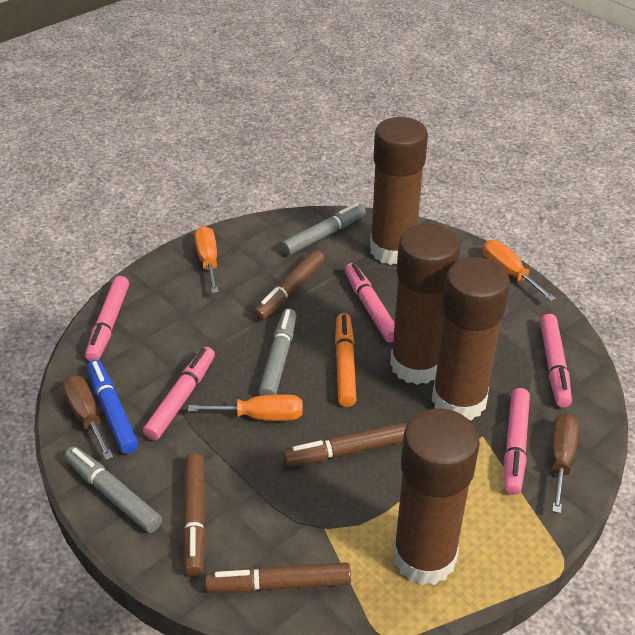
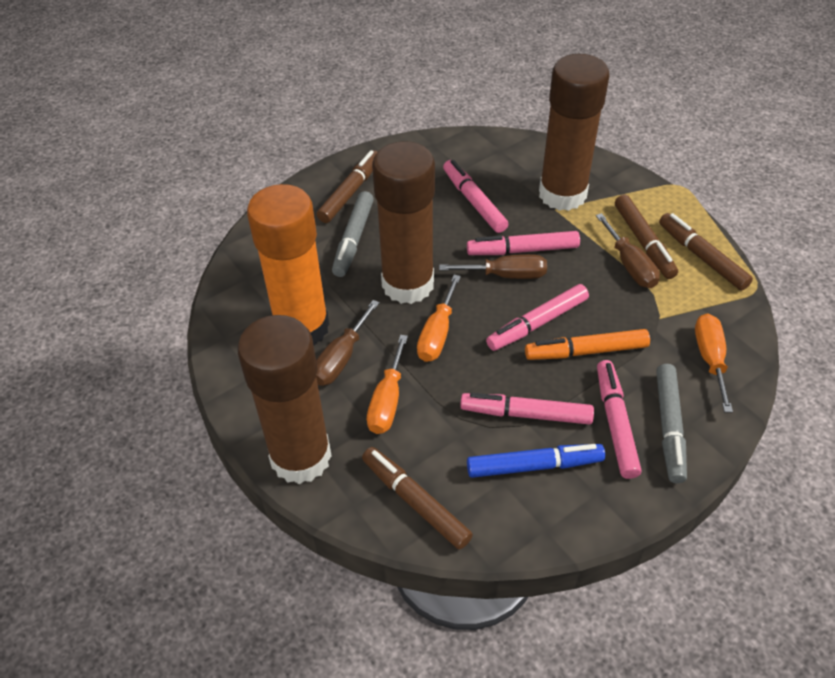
brown glue stick: [370,117,428,265] [390,224,460,385] [393,408,480,585] [432,257,510,420] = 4 -> [237,315,332,484] [372,141,435,304] [539,54,609,211] = 3
brown screwdriver: [62,375,113,460] [551,414,579,514] = 2 -> [316,300,379,386] [439,254,547,279] [596,213,660,288] = 3
grey marker: [64,446,162,533] [259,308,296,396] [281,203,366,255] = 3 -> [332,191,374,277] [656,364,687,483] = 2
orange glue stick: none = 0 -> [247,184,329,346] = 1

